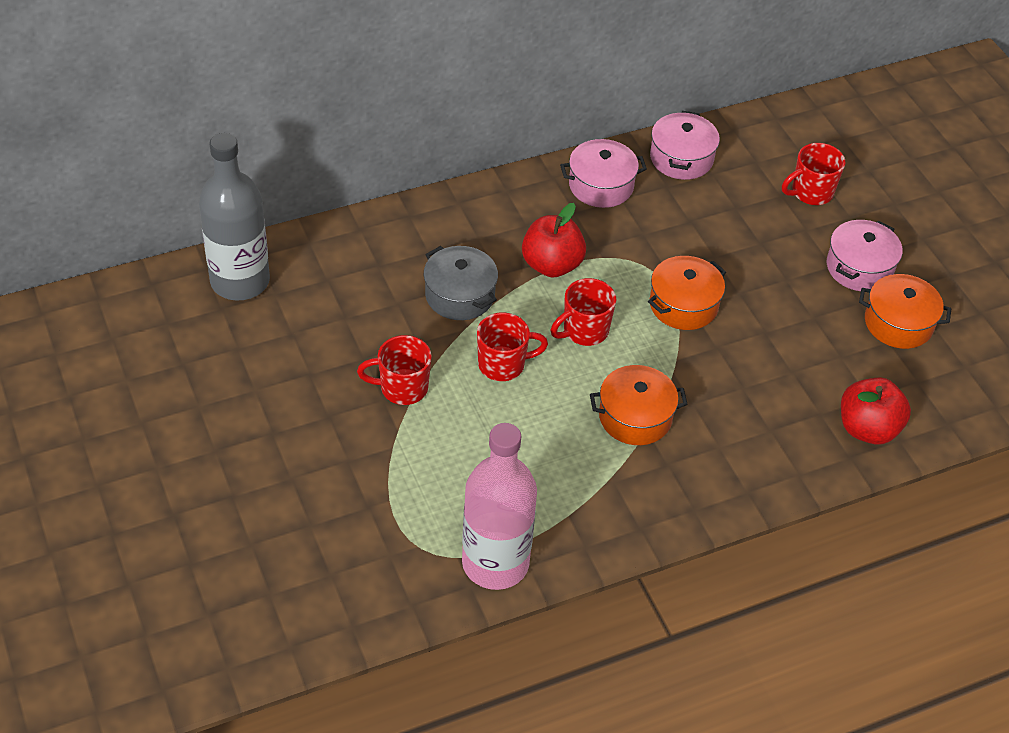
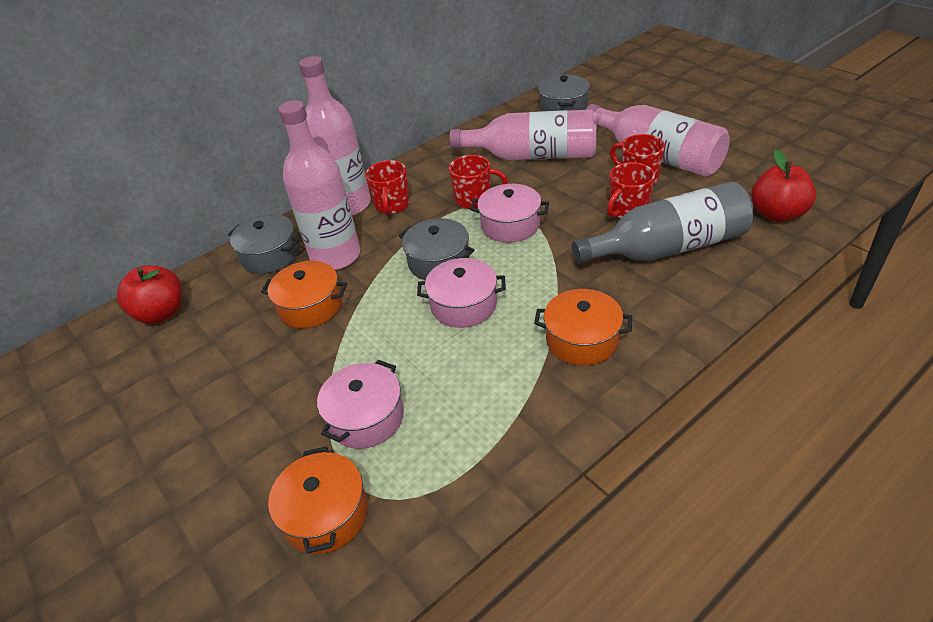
grey pot: [424,246,498,320] = 1 -> [228,214,300,274] [399,218,474,280] [538,74,590,111] = 3
pink bottle: [462,423,537,590] = 1 -> [278,100,360,270] [299,56,371,216] [450,109,596,160] [586,104,730,177] = 4

